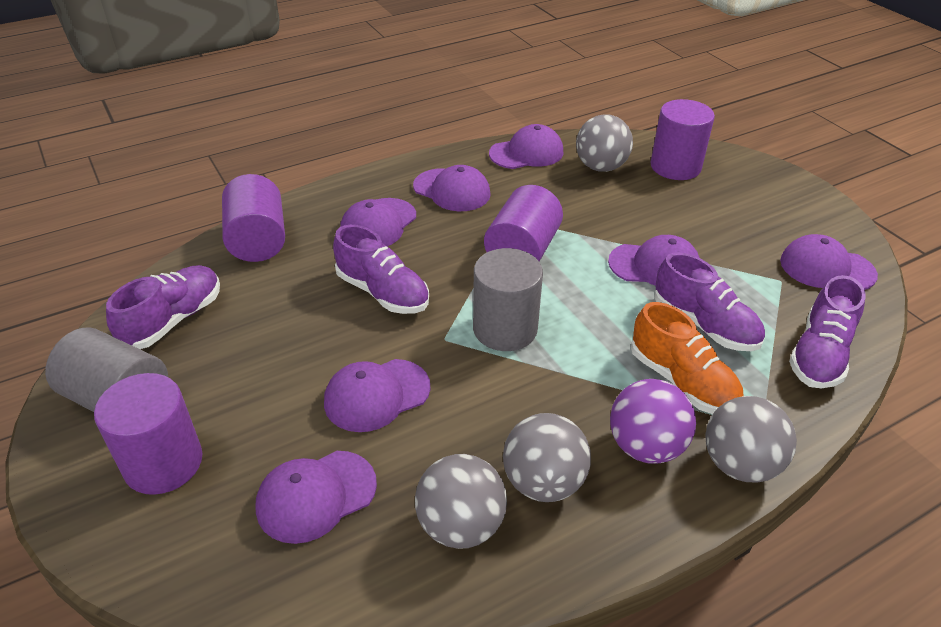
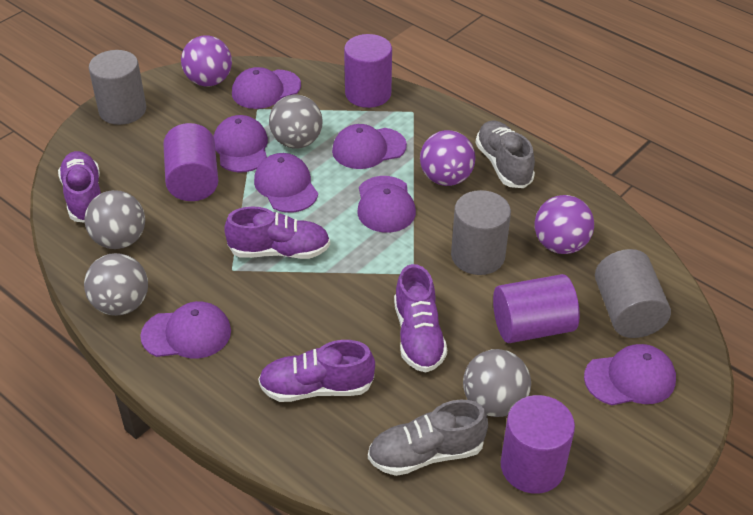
grey cylinder: [45,327,168,412] [473,248,543,351] = 2 -> [89,50,146,125] [451,190,511,275] [595,249,671,338] = 3
grey shoe: none = 0 -> [368,400,488,476] [476,120,535,188] = 2
orange shoe: [631,302,743,414] = 1 -> none = 0
purple ball: [610,379,696,464] = 1 -> [181,35,232,86] [420,130,476,186] [534,195,594,254] = 3

